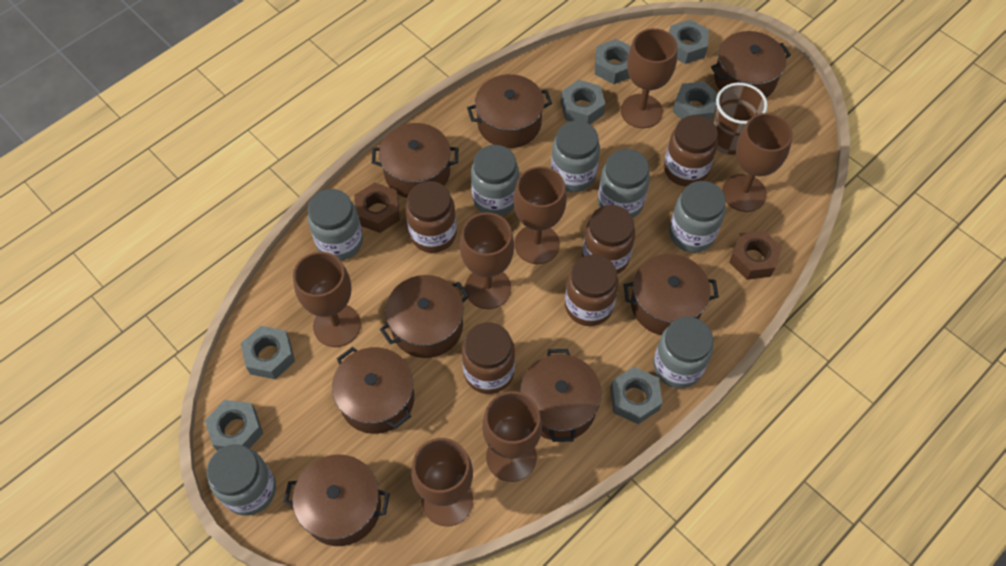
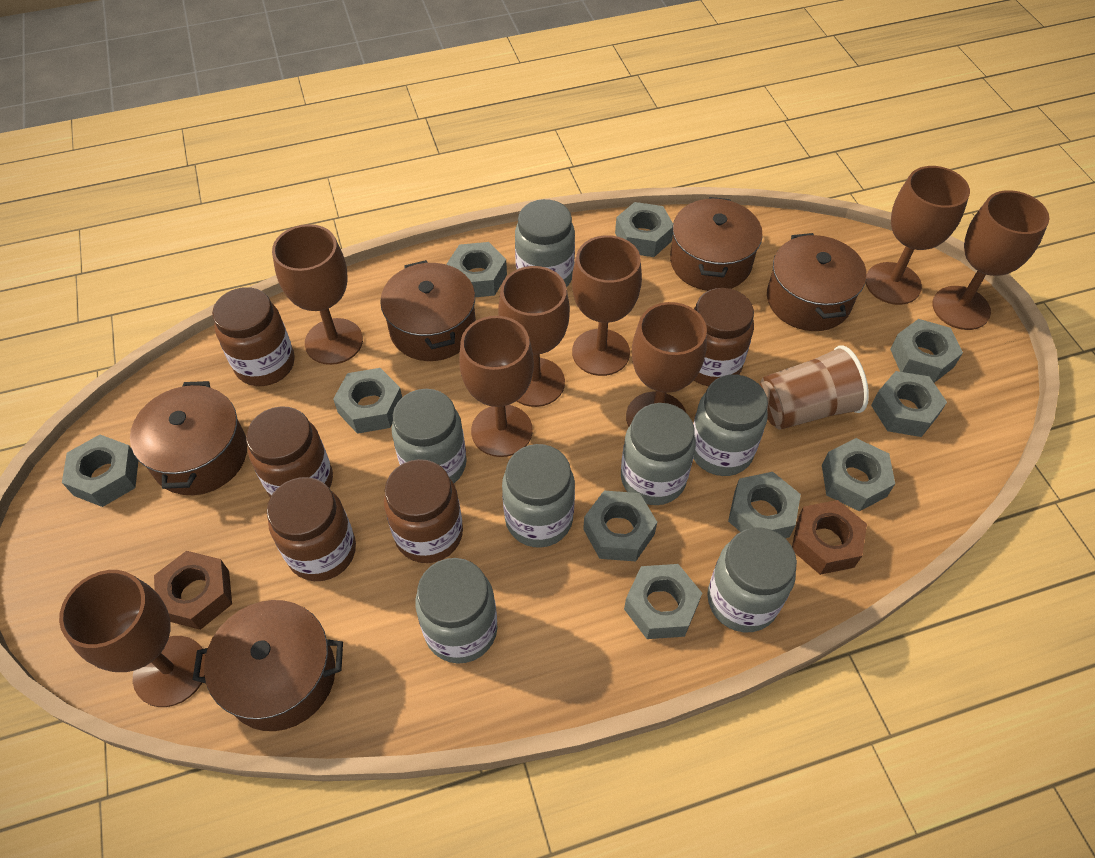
brown goblet: [293,252,361,347] [411,438,473,526] [460,212,514,309] [482,391,542,482] [513,166,567,264] [621,28,678,128] [722,113,793,212] = 7 -> [59,570,206,707] [272,224,363,365] [459,316,534,457] [498,266,570,407] [572,235,642,376] [626,302,707,426] [866,166,970,305] [932,190,1050,330] = 8
brown pot: [284,455,390,546] [332,347,414,434] [372,123,458,198] [380,275,469,358] [467,74,552,148] [520,349,602,442] [624,254,719,335] [711,31,791,98] = 8 -> [130,381,247,495] [193,600,343,731] [380,260,476,361] [670,197,763,291] [767,233,867,331] = 5
grey nut: [205,400,263,451] [241,326,295,379] [561,80,605,124] [595,39,631,84] [610,367,662,424] [669,19,709,64] [673,81,718,121] = 7 -> [62,435,138,507] [333,368,402,434] [446,242,507,297] [583,491,657,561] [615,202,673,257] [624,564,702,639] [728,472,801,538] [822,438,895,511] [871,371,947,437] [890,319,963,383] = 10

